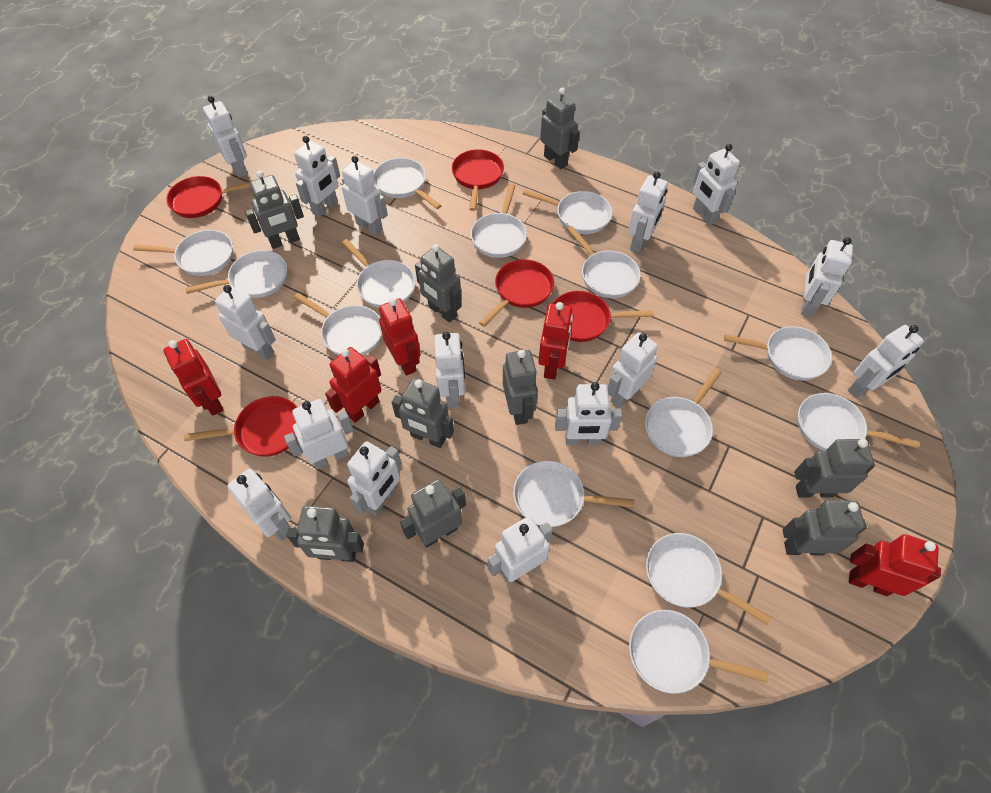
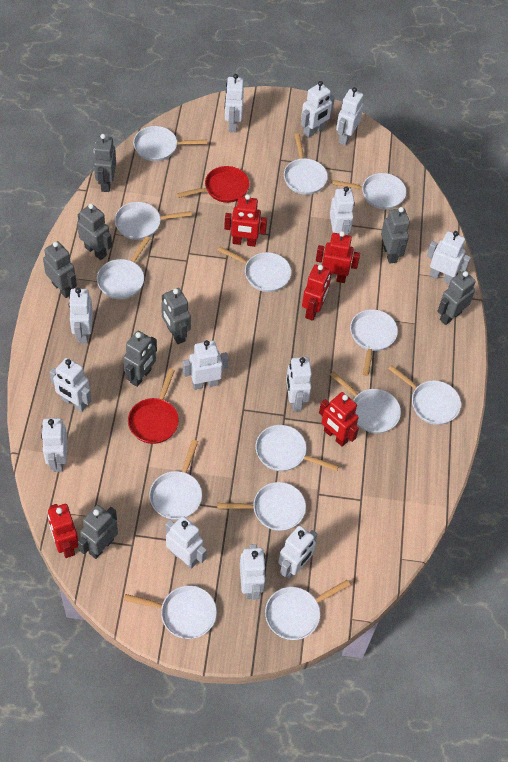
grey robot: [245,170,304,249] [287,505,364,562] [392,378,454,448] [400,479,466,548] [415,244,461,323] [503,350,538,425] [540,88,580,169] [782,500,867,556] [794,439,875,498] = 9 -> [43,241,77,298] [77,204,112,260] [78,505,118,559] [94,134,116,192] [123,331,157,387] [161,288,191,344] [381,207,410,264] [437,271,476,325] = 8
red pan: [166,176,250,218] [184,396,298,457] [452,149,504,211] [479,259,554,327] [553,291,654,342] = 5 -> [128,368,179,444] [177,166,250,203] = 2
white robot: [203,96,248,178] [215,285,276,360] [227,469,291,541] [284,399,354,469] [294,136,340,217] [342,156,388,236] [347,441,402,515] [434,332,465,408] [488,516,553,583] [555,382,622,446] [608,332,658,408] [628,171,668,253] [693,144,740,226] [801,237,853,317] [848,325,924,398] = 15 -> [41,418,68,472] [50,358,91,412] [69,288,93,344] [166,516,207,569] [183,340,228,390] [225,74,244,132] [240,544,266,600] [278,526,317,579] [286,357,312,411] [301,81,335,138] [330,186,355,235] [336,87,363,145] [427,231,471,284] = 13

